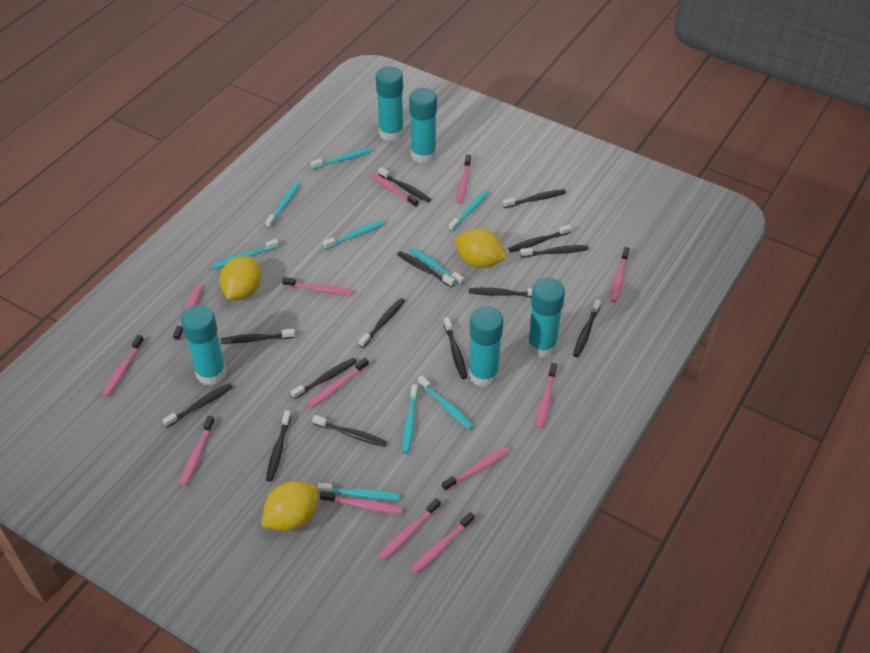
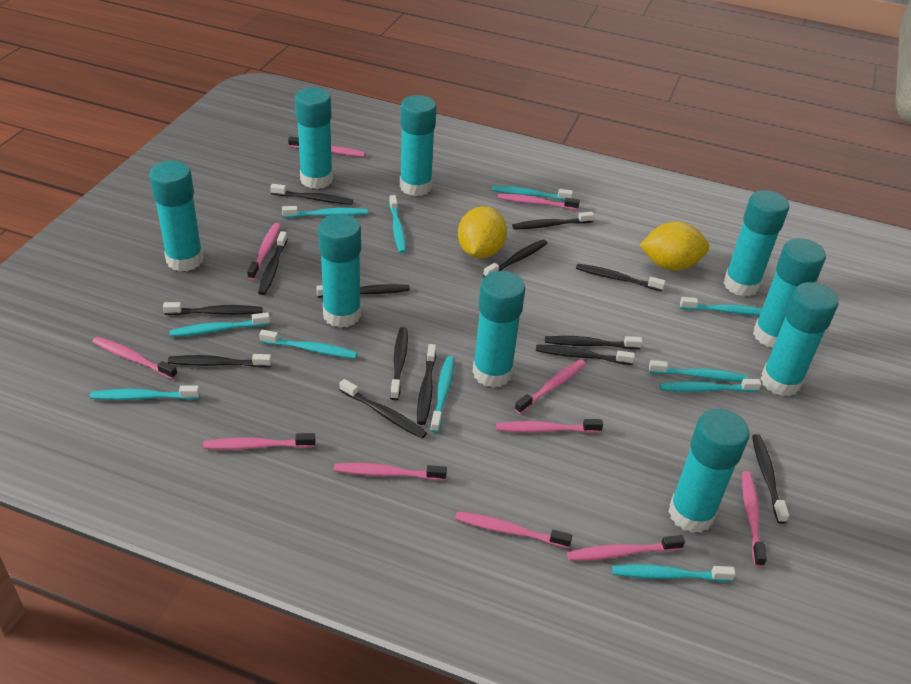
pink toothbrush: [102,335,144,397] [173,285,202,341] [179,416,215,486] [282,277,353,295] [307,358,369,407] [320,491,402,514] [369,172,419,207] [378,498,441,560] [411,512,475,573] [442,447,510,491] [457,155,471,204] [536,363,557,428] [610,247,629,302] = 13 -> [92,337,178,379] [203,433,315,450] [247,223,281,280] [288,137,365,157] [334,463,447,481] [455,511,572,548] [496,419,603,433] [498,193,580,210] [515,359,586,414] [567,535,685,561] [742,471,767,567] = 11
turquoise glue stick: [181,305,227,386] [376,66,404,141] [409,88,437,163] [469,306,503,387] [528,278,565,358] = 5 -> [149,161,203,271] [295,87,333,189] [318,214,361,328] [400,95,437,196] [472,271,526,388] [668,409,749,533] [723,190,789,297] [753,238,826,348] [761,282,839,397] = 9
turquoise toothbrush: [212,239,279,269] [265,182,300,228] [311,148,372,170] [317,483,400,500] [323,220,385,250] [402,384,418,453] [409,247,464,285] [418,376,473,430] [449,190,490,232] = 9 -> [90,385,200,400] [169,312,270,337] [259,330,358,359] [282,206,368,218] [389,195,406,253] [430,356,454,433] [492,186,573,201] [612,565,736,582] [649,360,748,382] [660,379,761,392] [680,297,762,316] = 11
yellow lemon: [220,256,261,300] [261,481,318,531] [455,229,507,268] = 3 -> [458,206,507,258] [640,221,709,271] = 2

